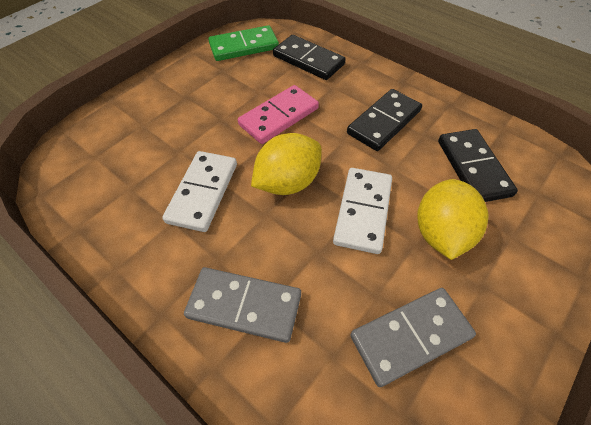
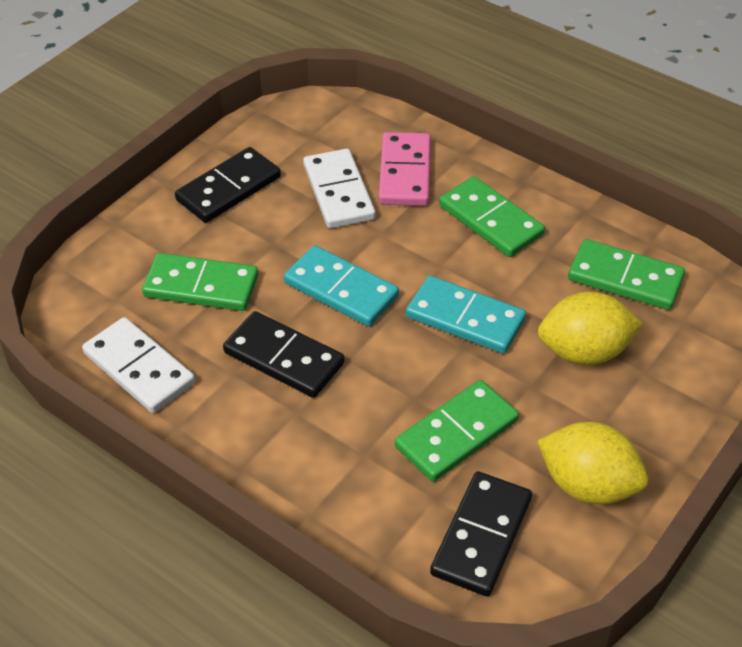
green domino: [208,25,279,61] = 1 -> [142,253,259,311] [395,380,519,482] [439,176,545,257] [568,239,685,310] = 4
grey domino: [184,267,301,343] [350,288,476,387] = 2 -> none = 0
turquoise domino: none = 0 -> [284,245,399,327] [406,276,526,354] = 2

